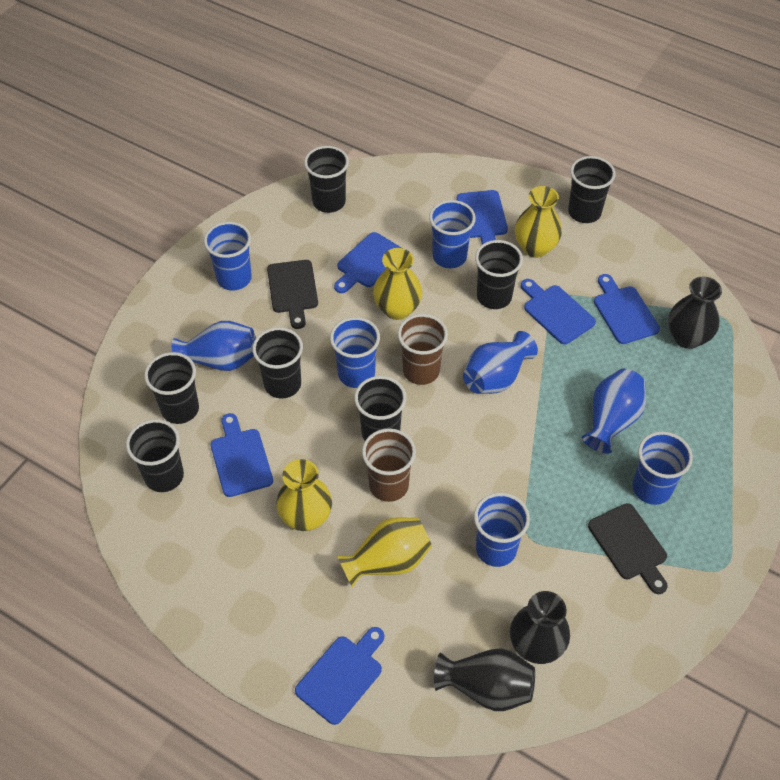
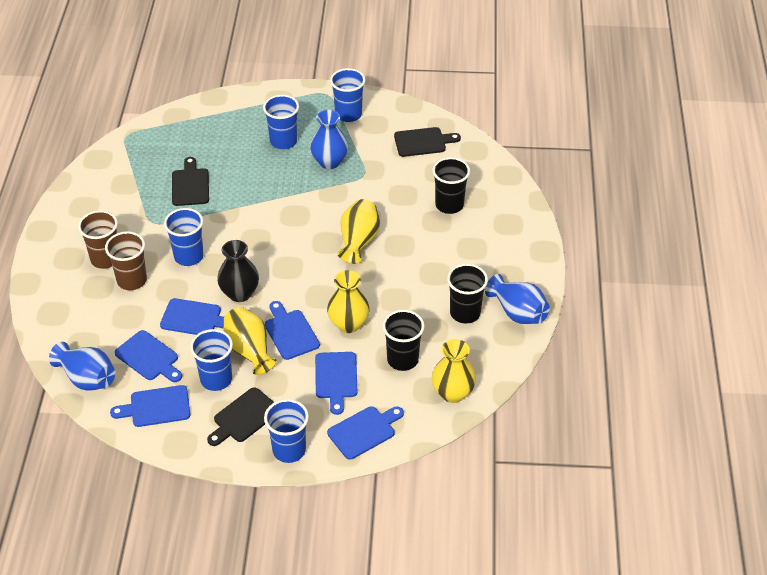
black cup: [126,419,184,492] [144,352,199,424] [252,327,303,399] [304,146,349,213] [354,376,406,440] [475,240,523,309] [568,156,616,223] = 7 -> [382,310,425,371] [432,157,470,214] [447,264,488,324] = 3
black cutting board: [267,260,318,329] [588,503,667,594] = 2 -> [172,157,209,206] [207,387,274,446] [394,127,461,157] = 3
black vase: [434,648,535,711] [510,591,570,664] [668,277,722,349] = 3 -> [217,240,259,302] = 1

